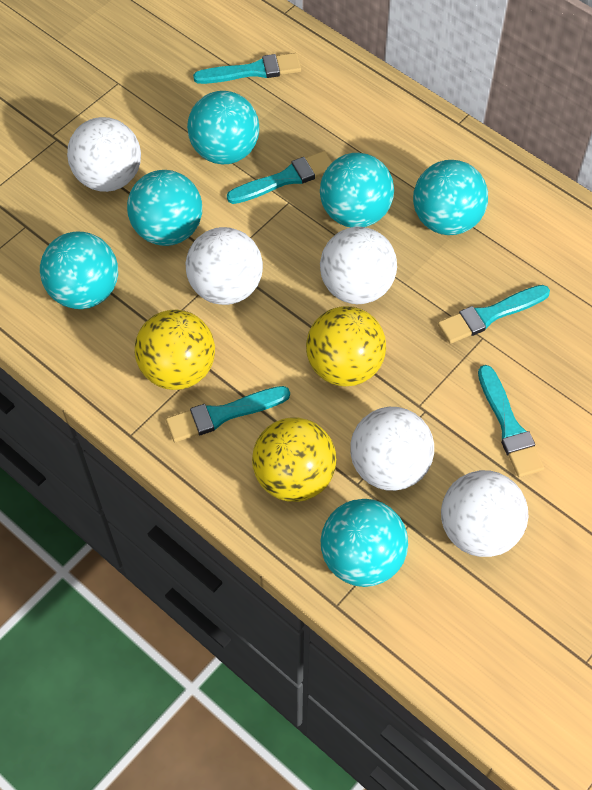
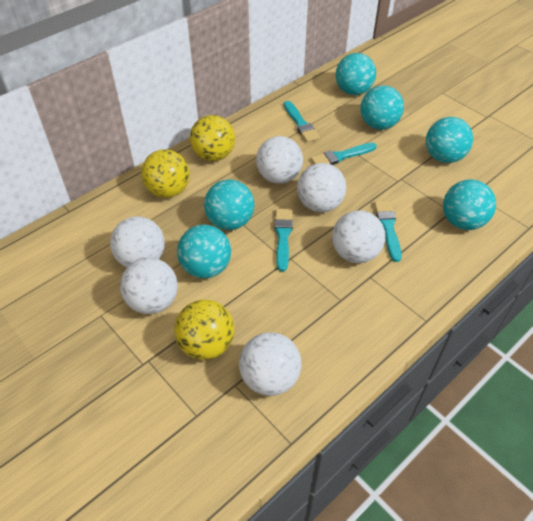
turquoise brush: [166,386,290,442] [193,53,301,84] [227,151,332,204] [438,285,550,344] [478,365,544,478] = 5 -> [275,209,293,272] [284,101,320,142] [311,143,377,165] [374,201,402,262] = 4
white ball: [67,117,141,192] [186,227,263,305] [320,227,397,304] [350,407,434,491] [441,470,528,557] = 5 -> [110,216,165,267] [120,257,178,314] [239,332,301,396] [256,136,303,184] [297,163,346,212] [332,210,385,263] = 6

